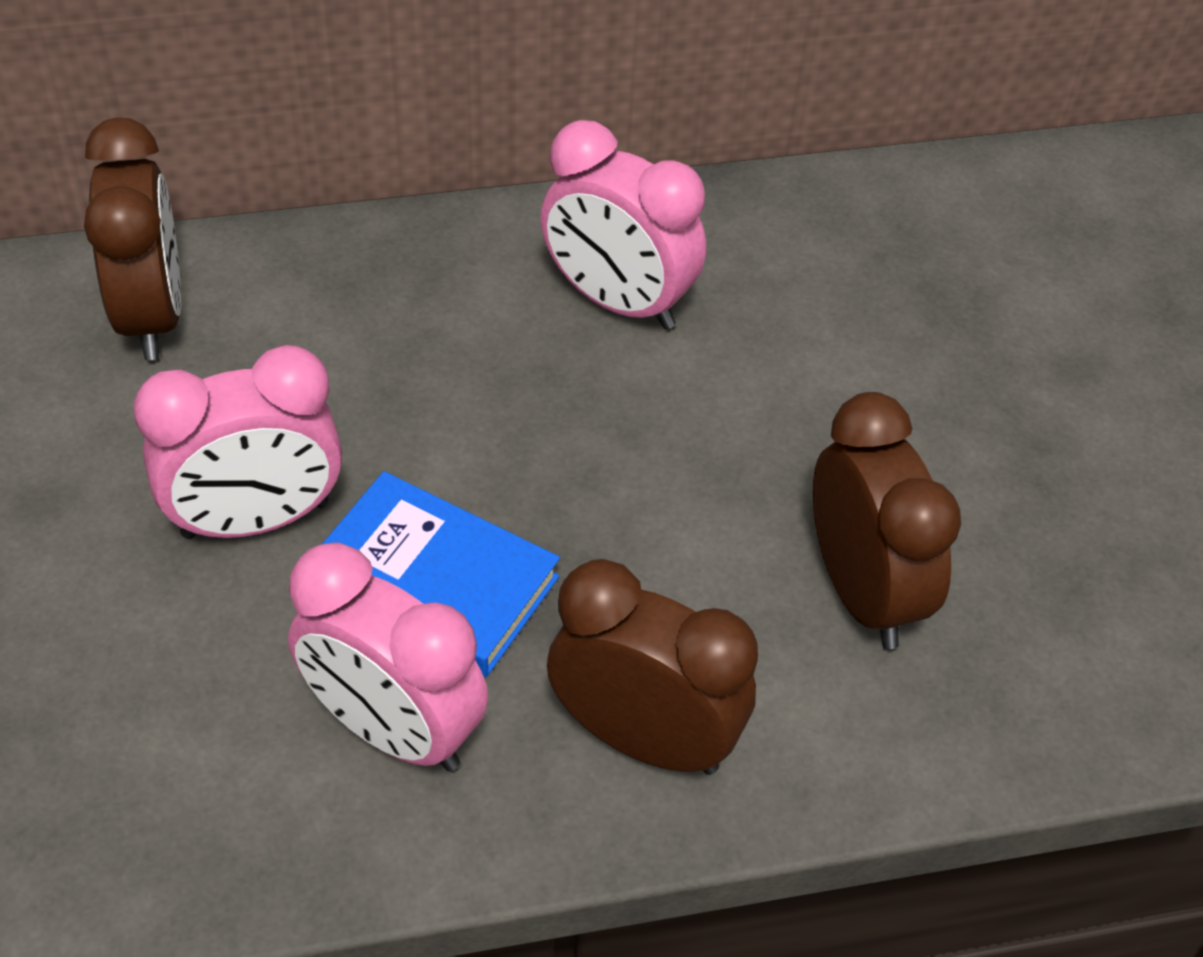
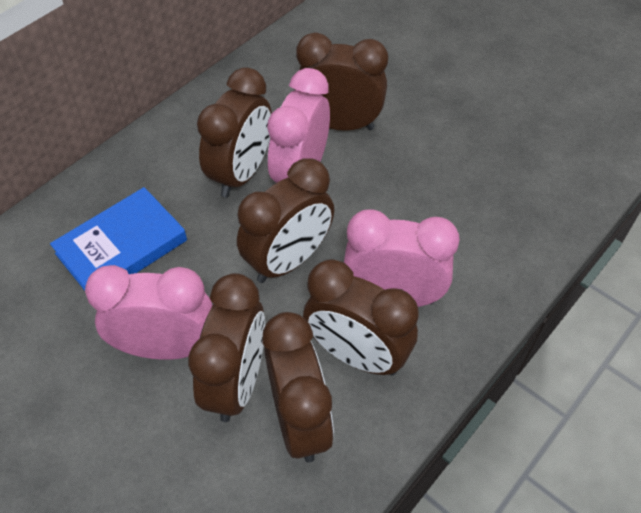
brown clock: [84,117,181,360] [547,559,758,775] [813,392,961,649] = 3 -> [188,273,265,422] [197,67,272,198] [237,158,334,283] [262,312,334,463] [296,32,388,131] [303,259,419,375] = 6

